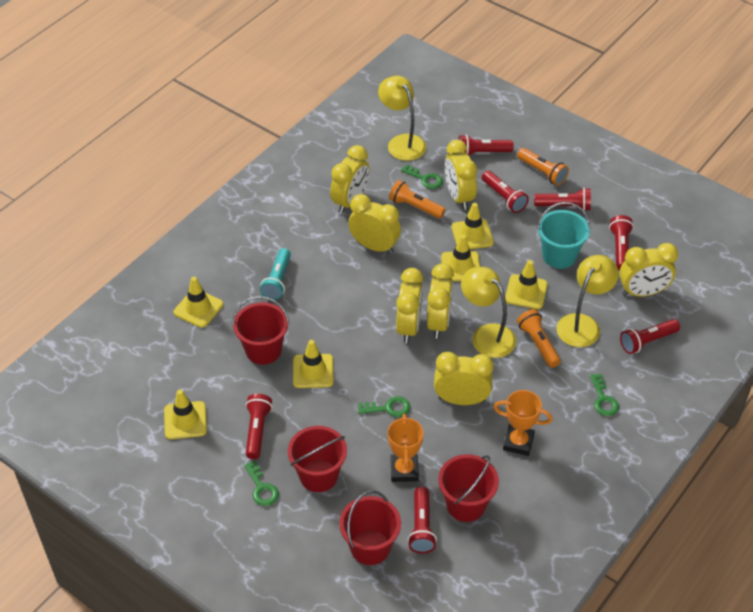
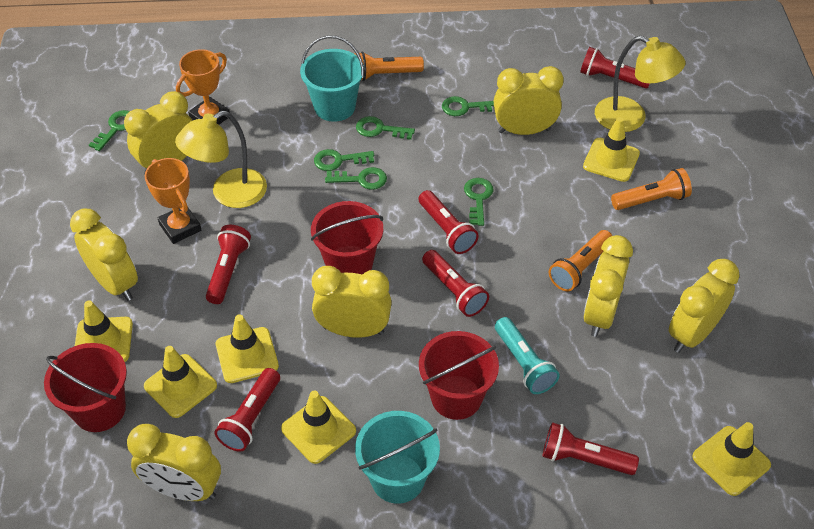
green key: [244,460,279,506] [358,396,410,417] [401,164,443,189] [590,374,619,416] = 4 -> [89,110,130,151] [314,149,374,171] [325,167,387,190] [356,116,415,140] [442,96,494,116] [464,178,493,226] = 6
red bucket: [232,296,289,365] [288,426,347,492] [339,490,401,565] [438,454,499,522] = 4 -> [44,343,127,432] [311,201,383,274] [419,331,499,420] = 3
red flashlight: [246,394,272,459] [408,487,437,554] [458,135,514,155] [482,171,529,213] [534,188,591,211] [609,215,634,271] [620,319,680,354] = 7 -> [206,225,251,304] [215,368,280,452] [419,190,479,254] [422,250,489,317] [543,422,639,475] [580,47,650,88] = 6
turquoise bucket: [537,202,590,269] = 1 -> [300,35,364,121] [355,411,440,504] = 2
yellow lamp: [378,76,426,161] [461,267,516,358] [556,255,619,347] = 3 -> [175,111,267,208] [595,36,685,132] = 2

